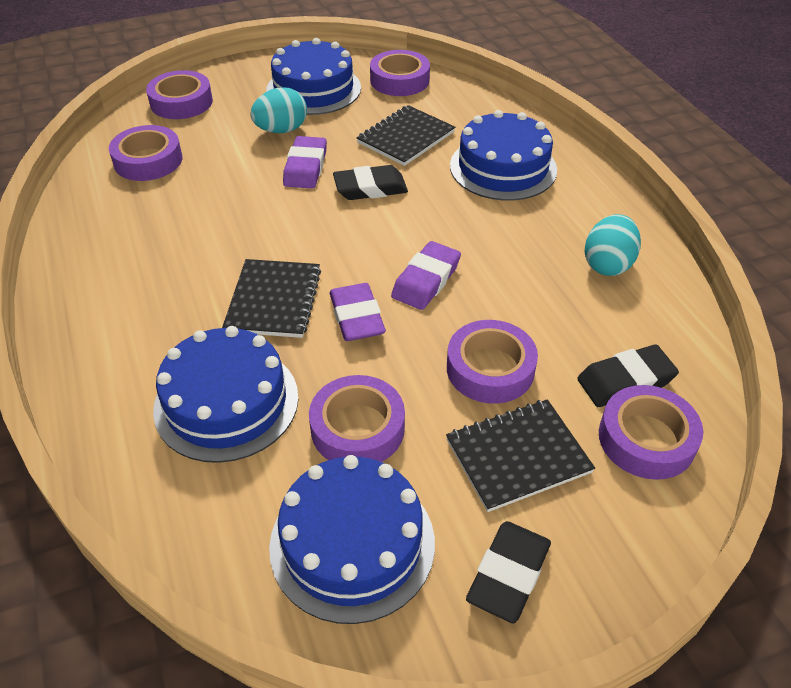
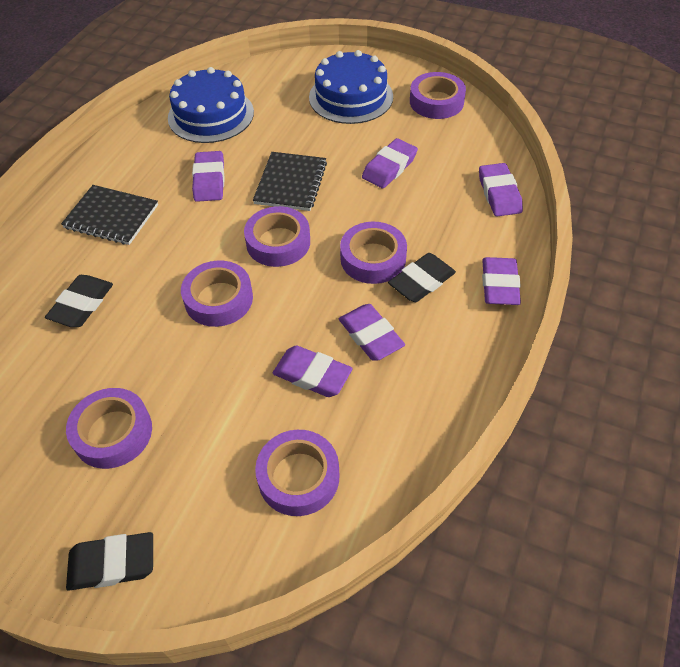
black notebook: [222,259,321,338] [356,105,455,166] [446,399,595,512] = 3 -> [61,185,158,245] [253,152,327,211] = 2
blue cake: [153,326,298,463] [266,38,361,115] [269,455,435,624] [450,110,557,201] = 4 -> [168,67,254,143] [309,50,393,124] = 2
purple eraser: [283,136,327,189] [330,283,386,341] [391,241,461,310] = 3 -> [192,151,225,202] [273,345,353,397] [339,304,405,361] [362,138,418,188] [479,163,523,216] [482,257,521,305] = 6
turquoise egg: [250,87,307,133] [585,214,641,276] = 2 -> none = 0

